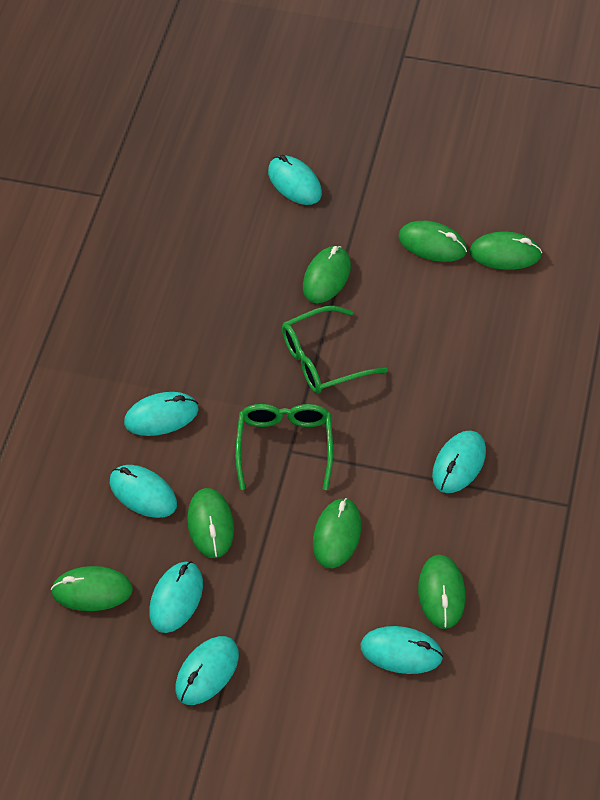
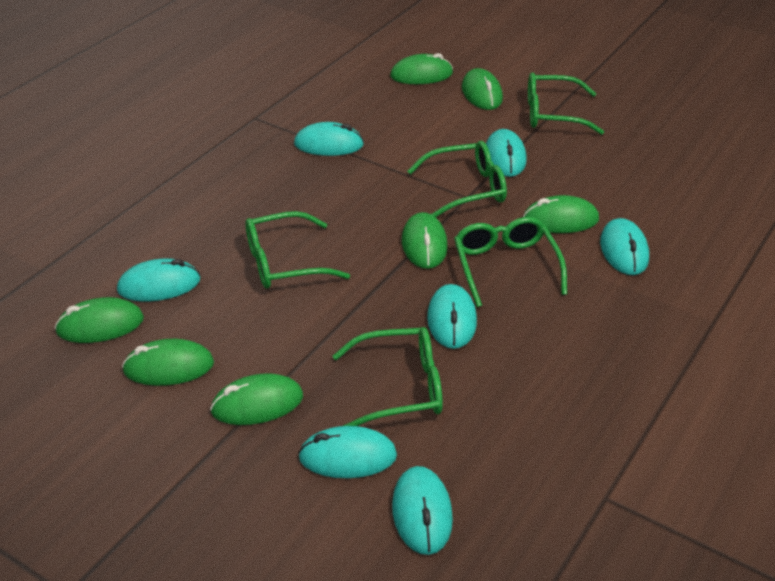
green glasses: [235,404,333,490] [282,306,388,394] = 2 -> [245,211,350,289] [333,327,443,426] [407,141,507,217] [454,217,567,307] [528,72,604,135] = 5

